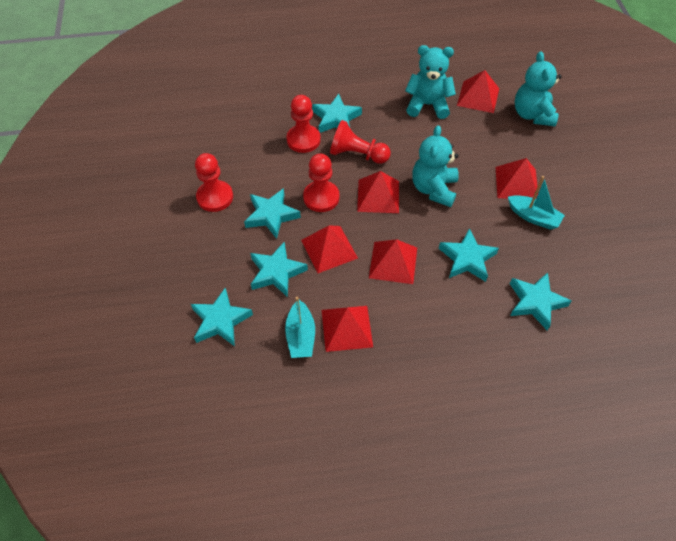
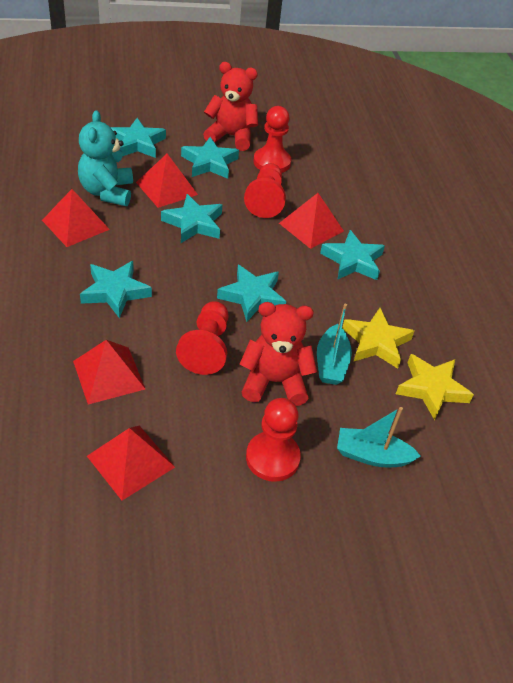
red pyramid: [301,225,358,273] [322,306,373,352] [357,171,399,213] [369,239,417,284] [457,70,499,113] [496,158,538,199] = 6 -> [42,189,110,247] [73,340,145,404] [87,425,175,501] [136,154,198,208] [279,193,344,249] = 5
red teddy bear: none = 0 -> [203,62,258,151] [239,302,317,406] = 2
turquoise teddy bear: [405,45,456,119] [412,125,459,207] [515,52,562,126] = 3 -> [78,110,133,206] = 1
yellow star: none = 0 -> [342,308,414,369] [396,354,474,420] = 2

